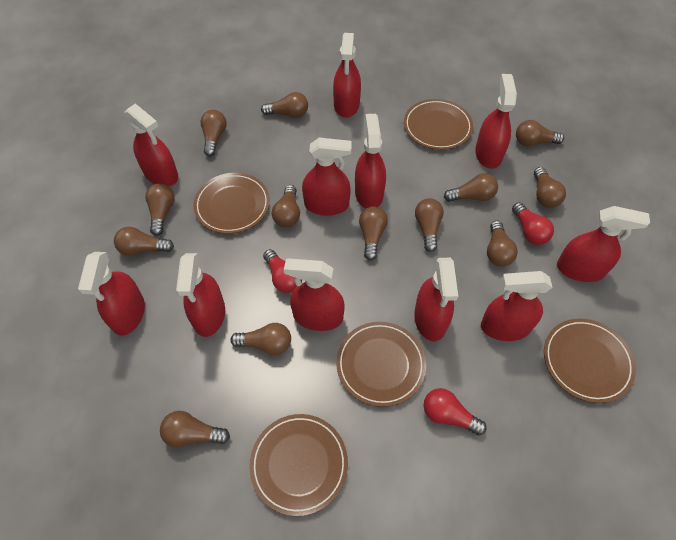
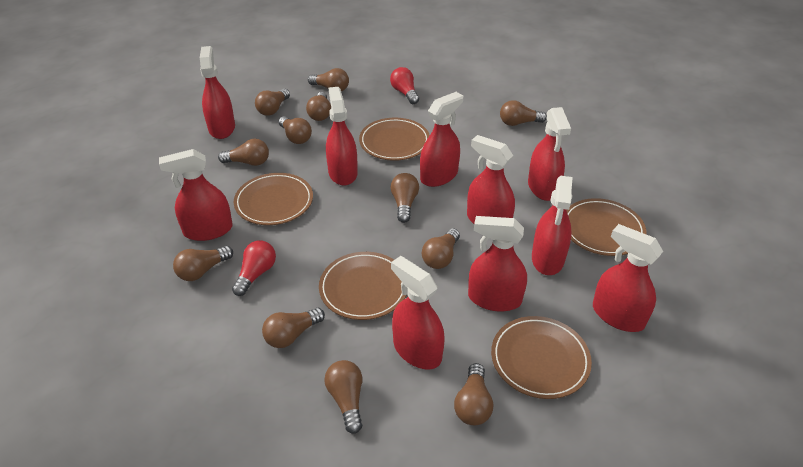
brown light bulb: [114,227,174,256] [145,183,175,236] [160,411,230,447] [200,110,227,157] [230,323,291,355] [261,92,308,118] [272,185,300,227] [359,206,388,260] [415,198,444,252] [444,173,498,202] [487,221,518,267] [516,120,564,146] [534,167,566,208] = 13 -> [173,246,233,281] [218,139,269,166] [255,89,290,116] [262,308,325,348] [279,116,312,144] [306,92,331,121] [308,68,349,91] [324,360,363,434] [391,173,419,223] [422,228,460,269] [454,363,493,425] [500,100,547,126] = 12
red light bulb: [263,249,302,293] [424,388,487,435] [512,202,554,245] = 3 -> [232,240,276,296] [390,67,419,104] = 2
red spray bottle: [78,252,145,336] [124,103,178,186] [176,253,225,337] [284,259,345,331] [302,138,352,216] [333,33,361,118] [355,114,386,208] [414,258,458,341] [475,74,517,169] [481,271,553,341] [557,206,650,282] = 11 -> [159,149,233,241] [200,46,235,139] [326,87,358,186] [391,256,444,369] [420,92,463,187] [467,135,515,224] [468,216,527,311] [528,107,571,201] [532,176,573,275] [593,224,663,332] = 10

